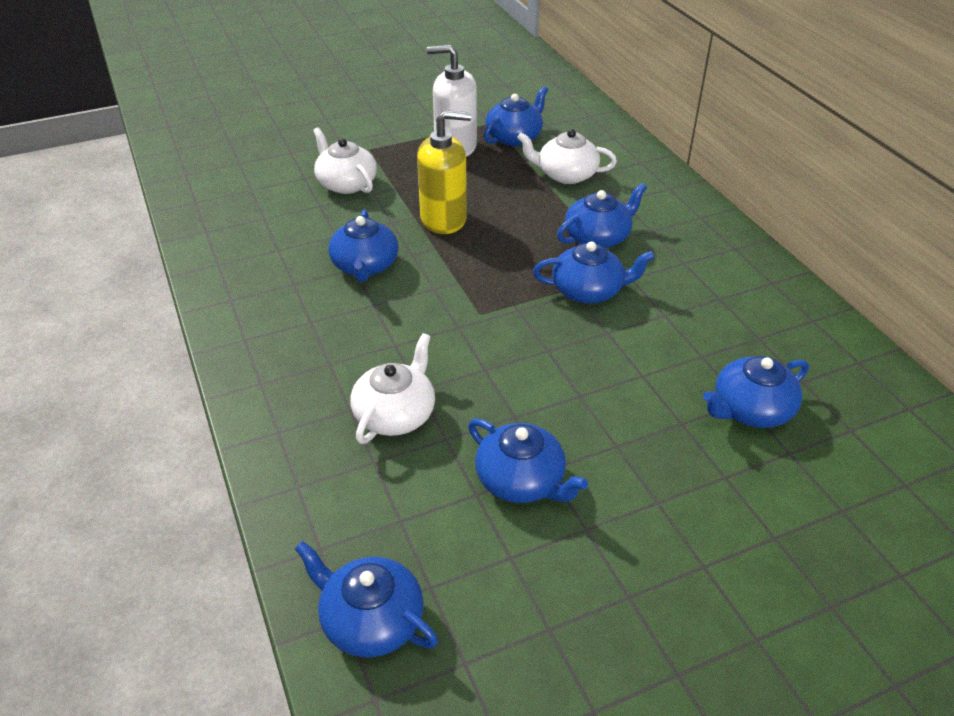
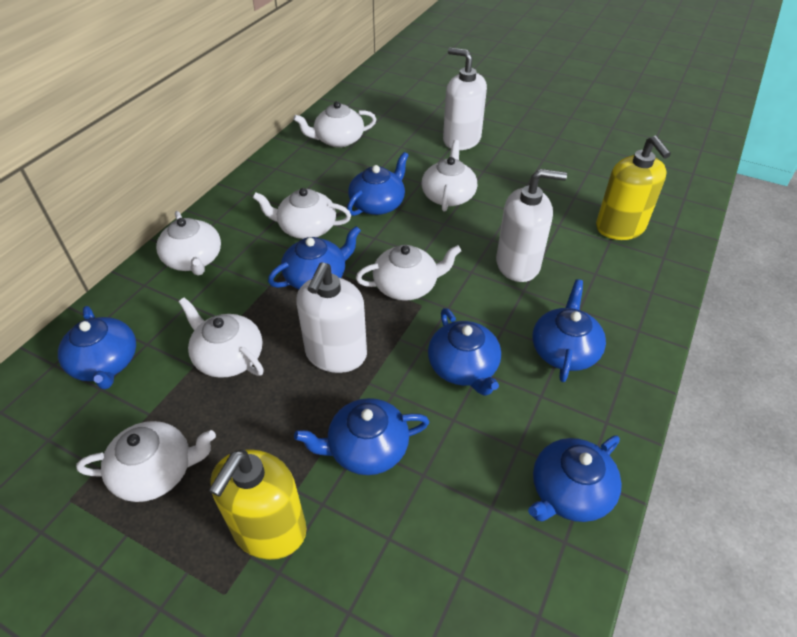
white soap dispenser: [427,45,477,157] = 1 -> [296,263,367,373] [443,48,487,150] [496,169,567,282] = 3
white teapot: [313,127,377,194] [351,333,435,444] [517,129,617,184] = 3 -> [76,421,216,502] [156,211,221,276] [179,297,264,378] [253,188,351,239] [293,101,377,148] [356,245,461,301] [421,140,477,212] = 7
yellow soap dispenser: [417,110,471,234] = 1 -> [208,449,306,560] [596,136,671,240] = 2

